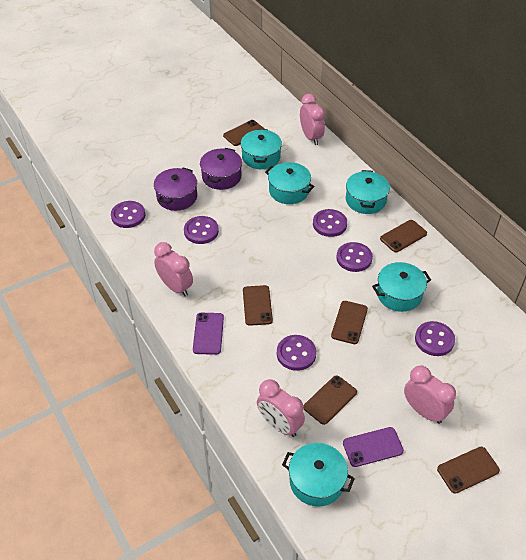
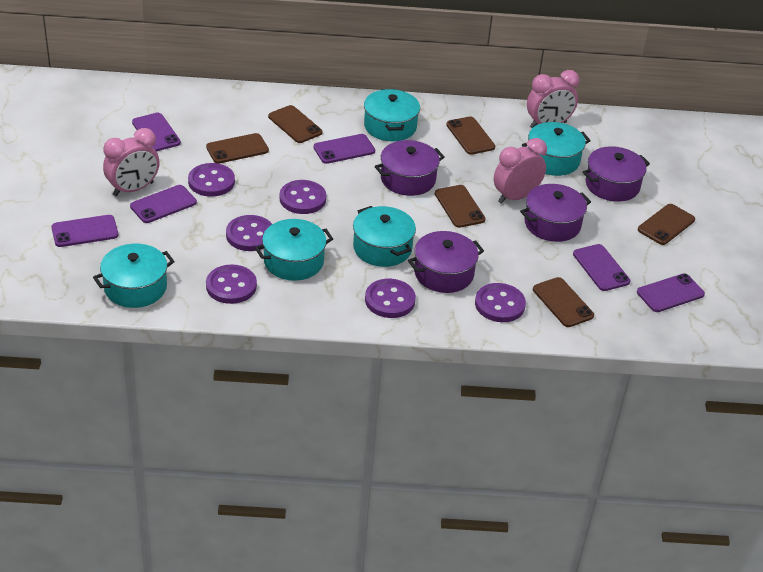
pink clock: [154,242,193,297] [257,379,305,437] [300,94,325,145] [404,365,456,424] = 4 -> [103,128,160,196] [494,138,547,204] [527,70,580,128] = 3
purple phone: [193,313,224,355] [343,427,404,467] = 2 -> [51,215,118,247] [130,185,197,223] [132,113,181,151] [313,134,375,164] [573,244,630,291] [637,273,705,312] = 6
purple pot: [154,167,197,211] [200,148,242,190] = 2 -> [375,140,445,196] [408,231,484,293] [520,184,591,242] [583,146,650,202] = 4

